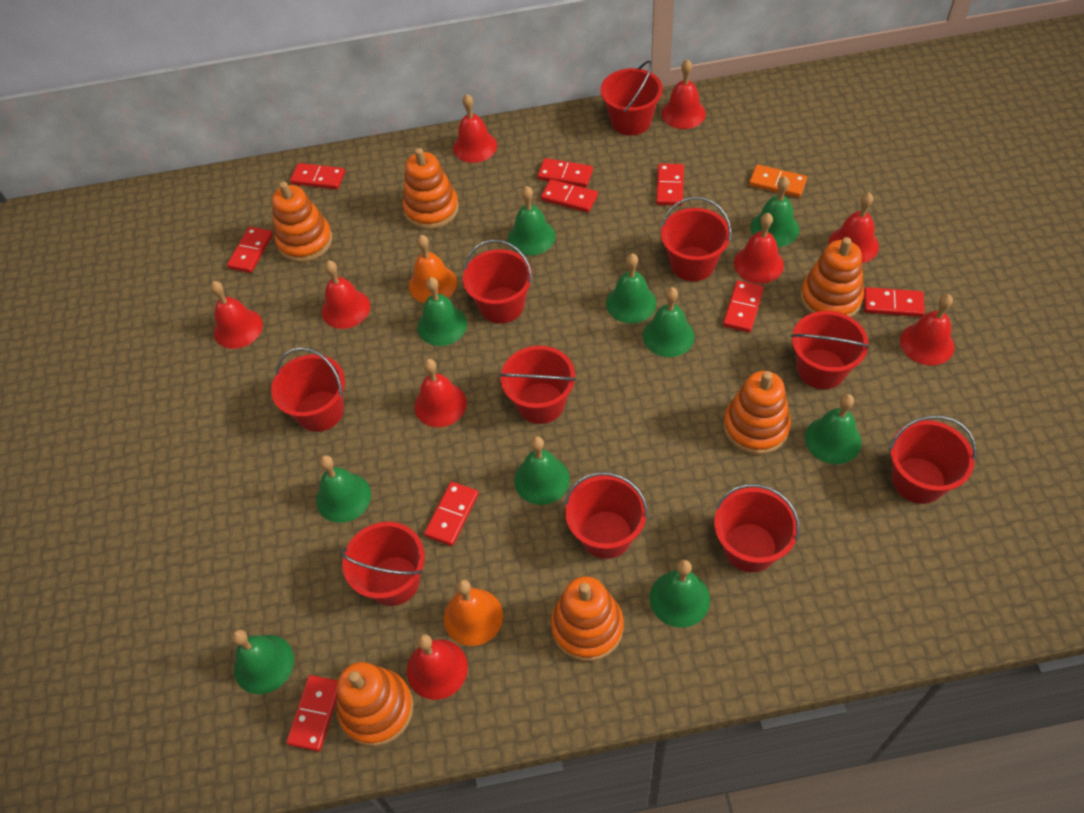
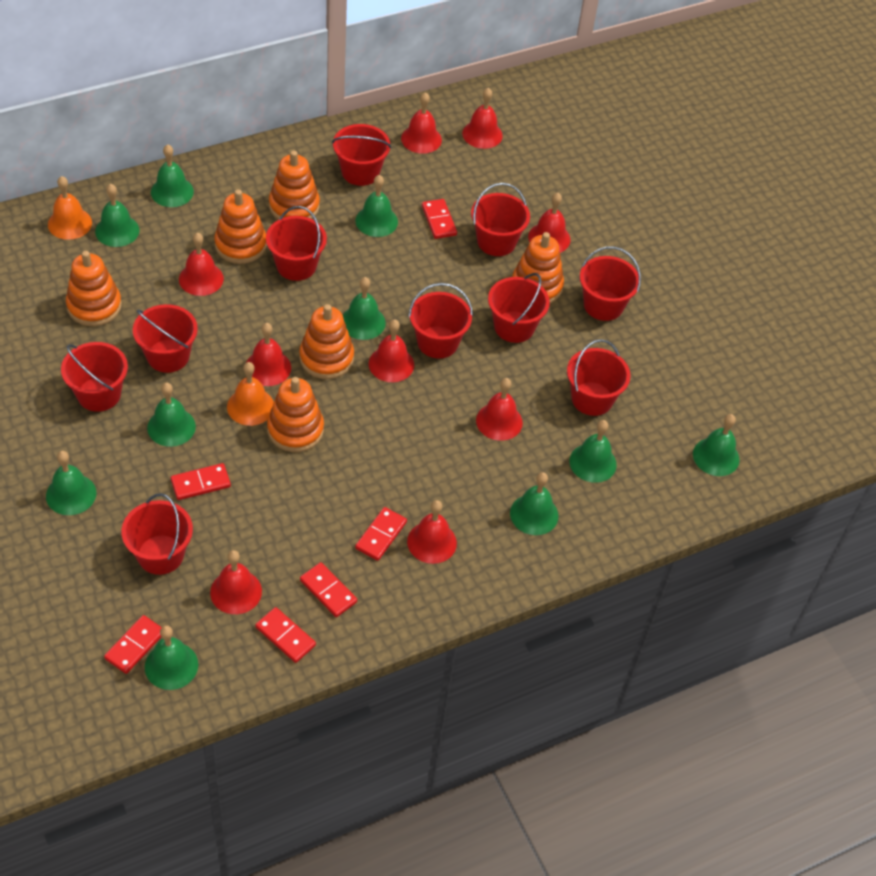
orange domino: [749,165,807,197] = 1 -> none = 0
red domino: [227,227,273,273] [286,675,338,752] [290,163,345,189] [424,482,479,546] [538,158,593,187] [541,179,598,213] [656,164,684,206] [723,280,764,332] [864,287,925,317] = 9 -> [104,615,162,674] [171,463,231,500] [255,607,316,663] [300,562,357,617] [355,507,407,561] [422,199,457,239] = 6

